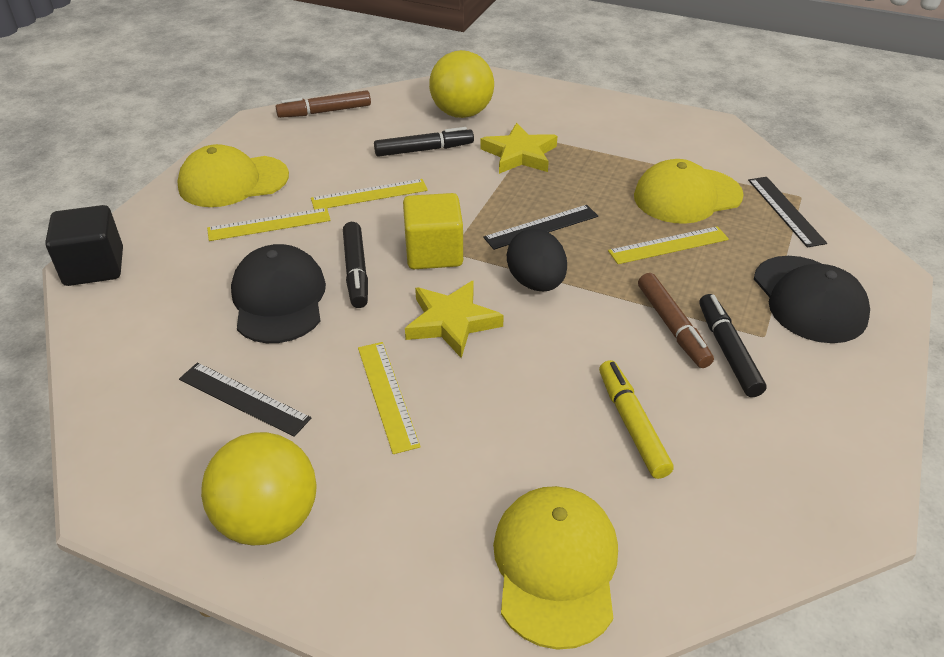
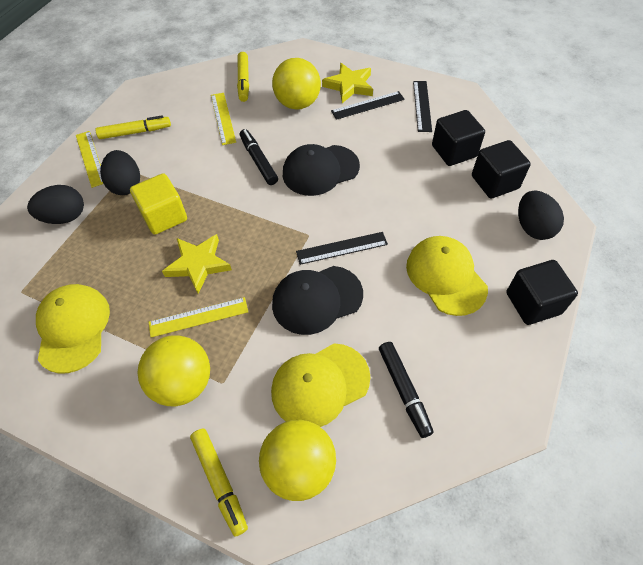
black cube: [45,205,123,286] = 1 -> [432,110,485,166] [472,140,531,198] [507,260,578,325] = 3
black egg: [507,229,567,291] = 1 -> [27,185,84,224] [100,150,140,195] [518,190,564,240] = 3
black marker: [343,222,368,308] [374,127,474,157] [699,294,766,397] = 3 -> [240,129,278,185] [379,342,434,438] = 2
brown marker: [276,90,371,118] [638,273,714,368] = 2 -> none = 0
yellow ball: [201,432,316,546] [429,50,494,118] = 2 -> [138,336,210,406] [259,420,336,501] [272,58,321,110] = 3
yellow marker: [599,360,674,479] = 1 -> [96,115,171,139] [190,429,248,537] [237,52,249,102] = 3
yellow ruler: [207,208,331,241] [311,179,428,210] [358,342,421,454] [608,226,729,264] = 4 -> [76,131,104,188] [149,297,248,337] [211,93,236,145] = 3

